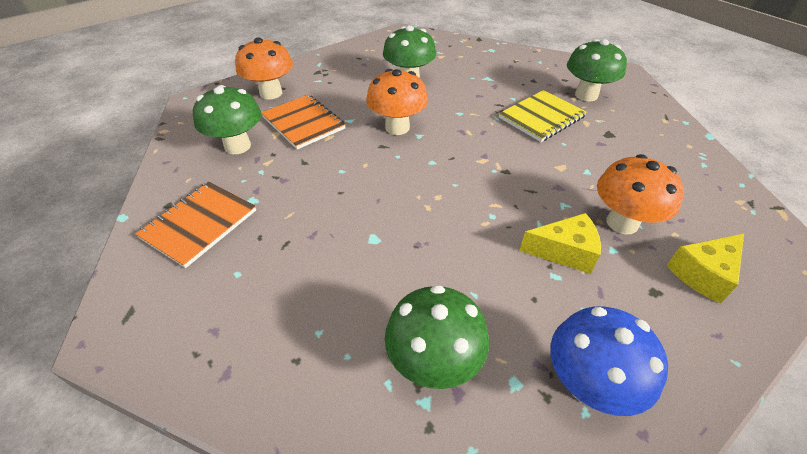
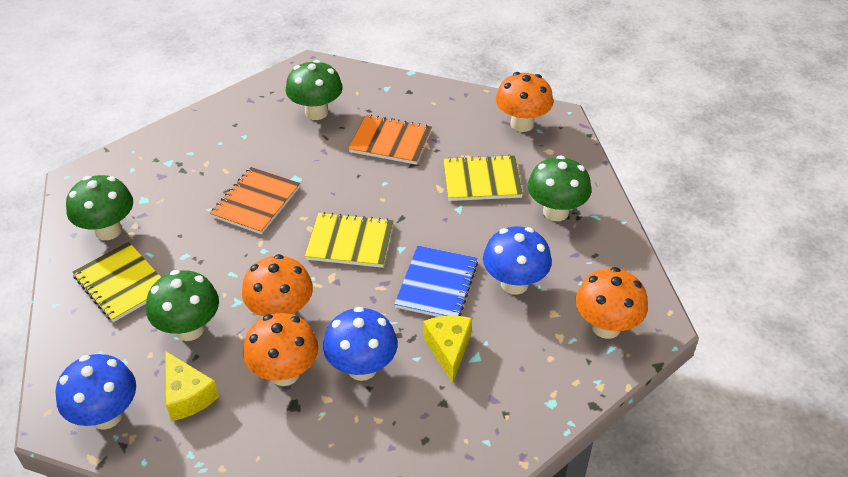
blue mushroom: [550,307,668,416] = 1 -> [55,354,136,430] [323,307,398,381] [483,226,552,295] = 3
blue notebook: none = 0 -> [394,246,478,317] = 1
orange mushroom: [235,37,293,100] [366,69,428,135] [597,154,684,235] = 3 -> [242,254,313,316] [243,313,318,386] [496,72,553,132] [576,267,648,339] = 4
yellow notebook: [499,90,587,142] = 1 -> [72,242,161,322] [305,212,394,268] [443,155,523,201] = 3

